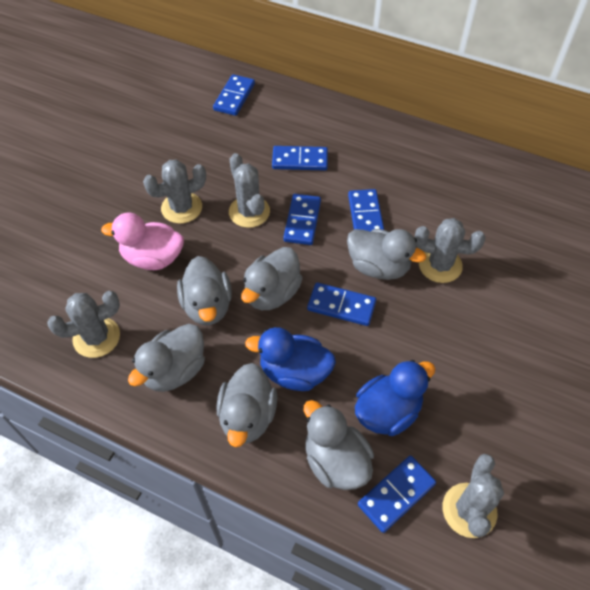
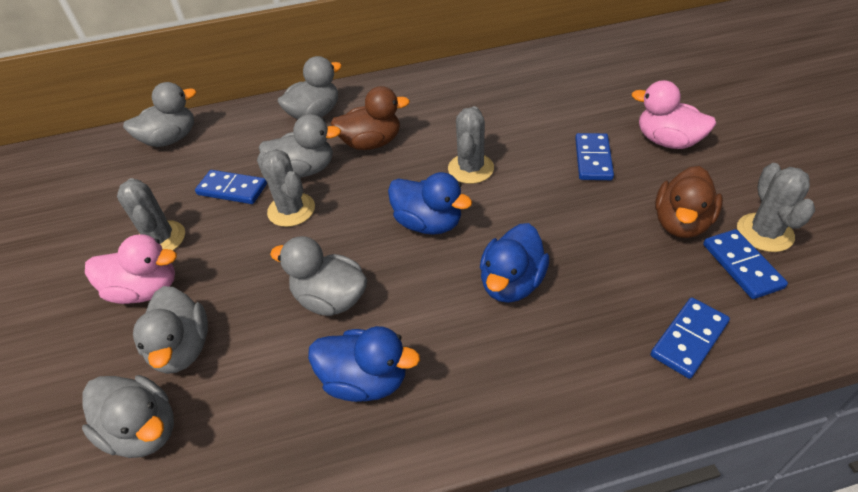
blue domino: [213,74,255,116] [272,146,328,170] [283,194,321,245] [307,282,376,326] [348,189,384,232] [358,456,436,533] = 6 -> [195,170,267,204] [575,133,614,180] [651,298,730,379] [703,229,788,299] = 4
blue duck: [245,327,336,391] [355,360,435,436] = 2 -> [308,326,420,402] [388,172,472,235] [480,223,549,303] = 3
brown duck: none = 0 -> [331,86,410,150] [655,166,723,238] = 2
grey cactus: [47,291,120,358] [143,159,206,224] [229,153,270,228] [414,218,485,283] [442,454,504,538] = 5 -> [117,178,185,250] [257,149,315,227] [448,106,494,184] [737,163,815,252] = 4
pink duck: [101,213,184,270] = 1 -> [85,234,177,304] [632,80,716,149] = 2

